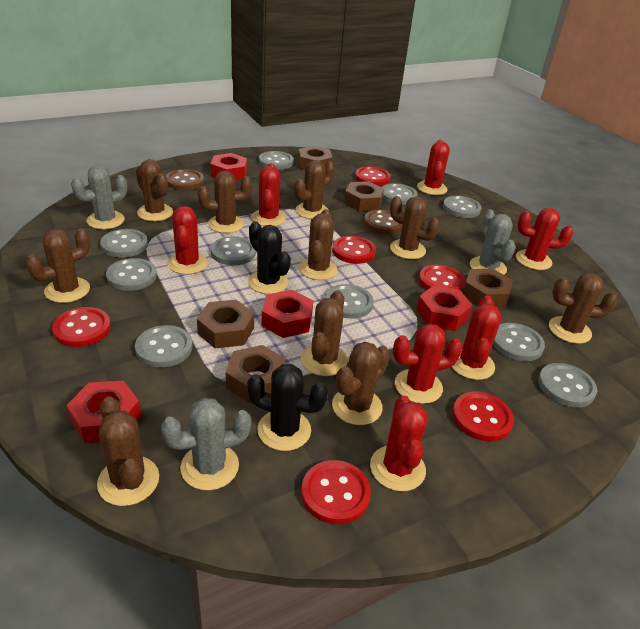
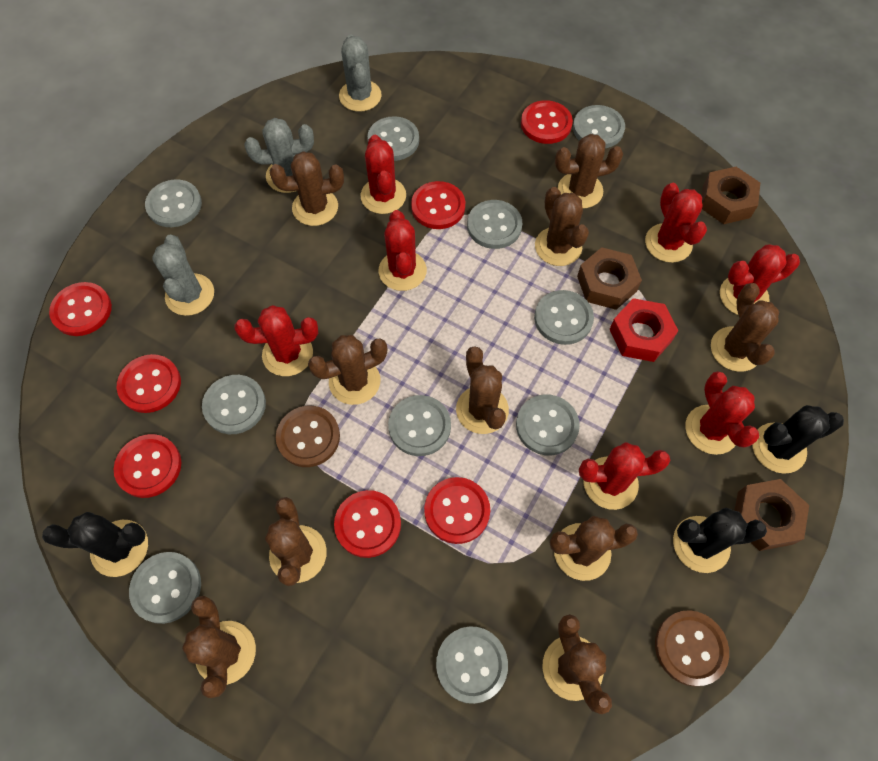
black cactus: [247,364,328,451] [248,221,291,294] = 2 -> [42,512,148,577] [673,508,767,573] [752,405,844,474] = 3
brown nut: [197,300,254,349] [226,345,286,403] [298,146,333,170] [344,181,384,211] [463,268,513,308] = 5 -> [577,247,642,310] [702,167,760,224] [734,479,809,551] = 3
red button: [52,307,111,347] [301,460,371,524] [332,236,376,264] [355,166,391,186] [419,265,465,291] [452,391,514,442] = 6 -> [49,282,112,336] [114,434,181,498] [117,354,181,413] [334,490,401,558] [411,181,465,229] [424,477,490,544] [521,100,573,144] = 7
red nut: [67,381,141,443] [211,153,247,180] [261,290,313,338] [417,285,473,331] = 4 -> [609,298,679,362] = 1

